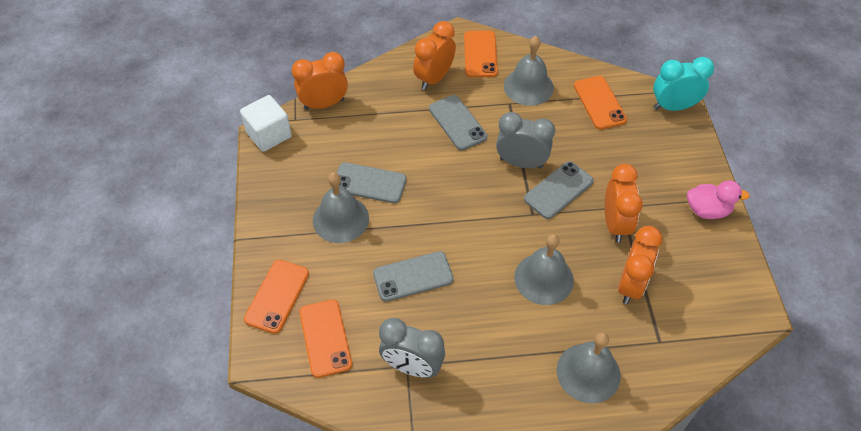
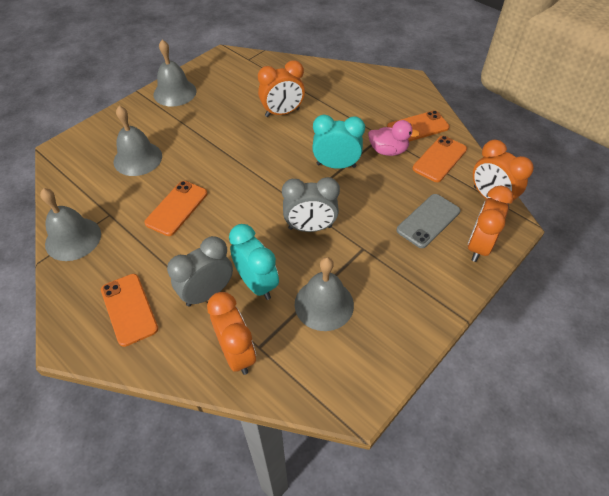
grey phone: [337,162,407,203] [373,251,454,302] [429,95,487,151] [524,161,594,219] = 4 -> [397,194,460,248] = 1
turquoise clock: [653,57,714,111] = 1 -> [229,224,279,300] [312,115,365,169] = 2
white cube: [240,95,292,152] = 1 -> none = 0

